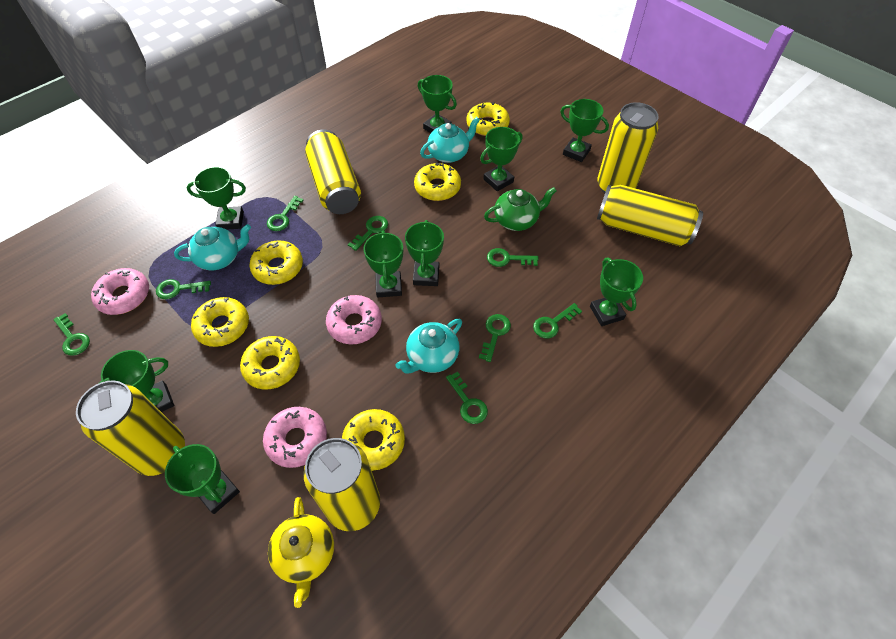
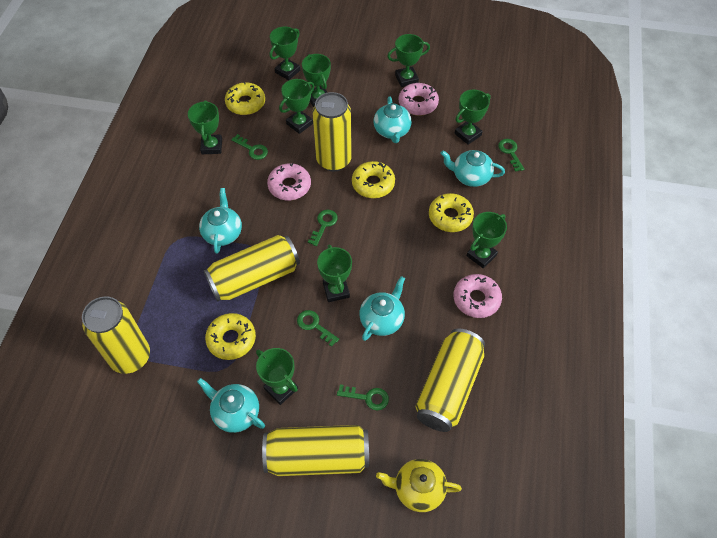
green key: [53,313,90,356] [156,279,211,299] [267,196,304,231] [348,216,388,251] [446,371,488,424] [479,314,511,362] [487,248,539,267] [533,303,582,338] = 8 -> [231,134,268,160] [297,310,339,347] [308,210,338,246] [337,385,389,411] [498,139,524,172] = 5
green teapot: [484,187,557,231] = 1 -> none = 0
turquoise teapot: [174,224,251,270] [395,319,462,374] [420,117,480,163] = 3 -> [197,378,265,433] [199,188,242,254] [359,276,405,341] [374,96,412,143] [440,150,505,187] = 5
yellow donut: [191,297,249,347] [240,336,300,390] [250,240,303,285] [342,409,405,471] [414,162,461,201] [467,102,510,136] = 6 -> [205,313,256,360] [225,82,265,115] [352,161,395,198] [429,193,474,232] = 4

